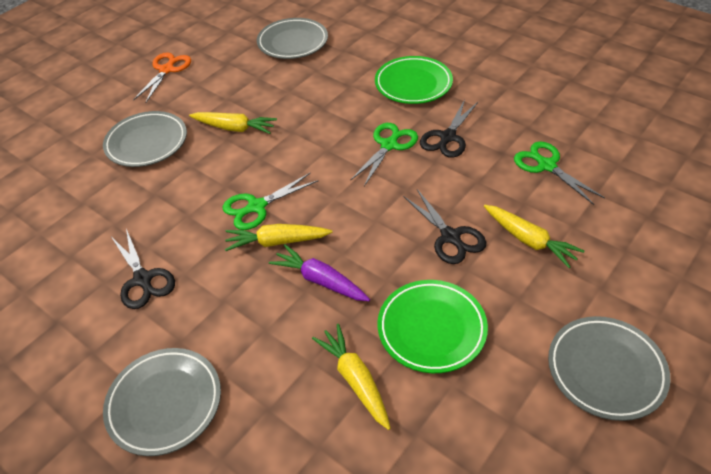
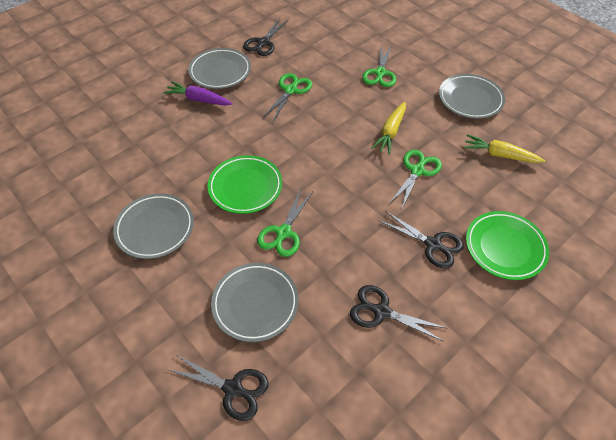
black scissors: [112,229,175,309] [403,189,486,264] [420,99,478,158] = 3 -> [169,355,268,421] [243,18,288,56] [350,285,446,342] [378,211,464,269] = 4
green scissors: [223,173,319,230] [350,123,418,186] [514,141,605,205] = 3 -> [257,188,312,257] [263,73,312,122] [362,45,396,87] [389,150,442,210] = 4
orange scissors: [133,52,191,103] = 1 -> none = 0
yellow carrot: [189,112,277,134] [225,224,332,251] [312,324,391,430] [484,205,584,268] = 4 -> [371,102,406,154] [464,134,545,163] = 2

